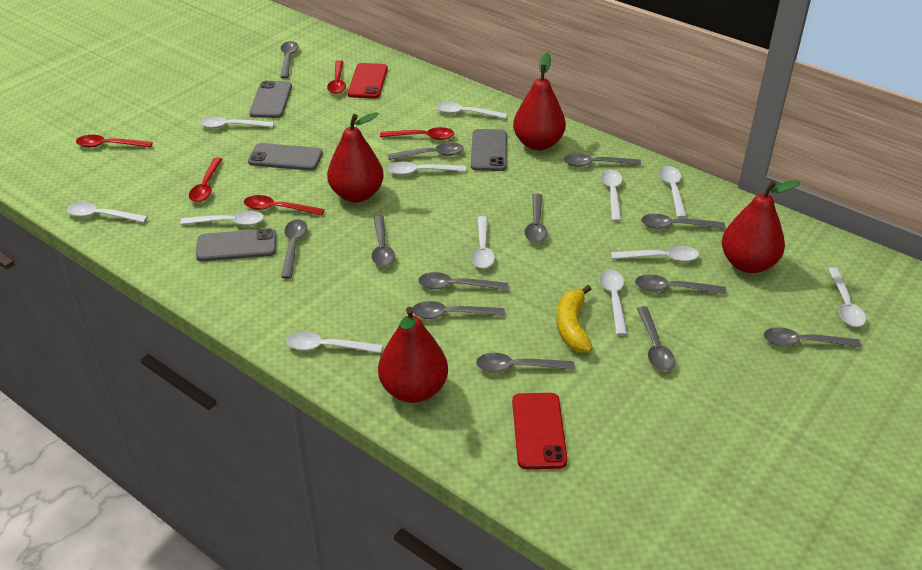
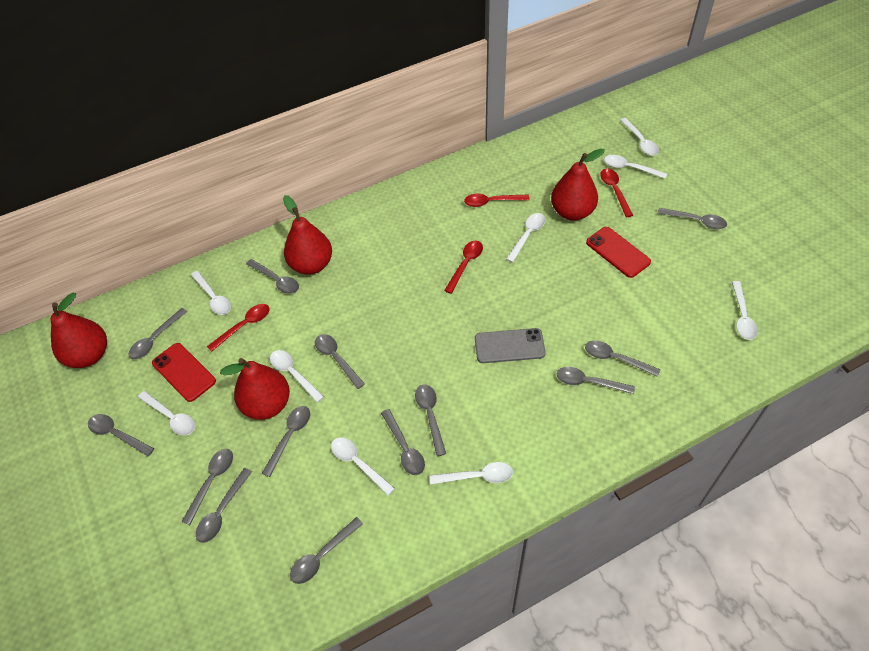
grey phone: [196,228,276,261] [248,143,323,171] [249,81,292,118] [471,129,507,171] = 4 -> [475,328,546,363] = 1
red spoon: [76,135,153,148] [189,158,223,202] [244,195,325,215] [327,60,346,94] [380,127,455,140] = 5 -> [207,304,270,352] [444,240,483,294] [464,194,530,207] [600,168,633,217] = 4
white spoon: [66,202,148,223] [180,211,264,226] [199,116,274,129] [286,331,382,353] [388,162,466,175] [436,102,507,119] [471,216,495,269] [599,269,627,336] [601,169,622,222] [611,246,699,262] [659,166,687,218] [828,268,866,327] = 12 -> [138,391,195,435] [191,271,231,315] [270,350,324,403] [331,437,395,496] [430,462,513,485] [506,213,545,262] [604,155,667,179] [620,118,659,156] [732,281,758,340] = 9
yellow banana: [557,285,593,353] = 1 -> none = 0

